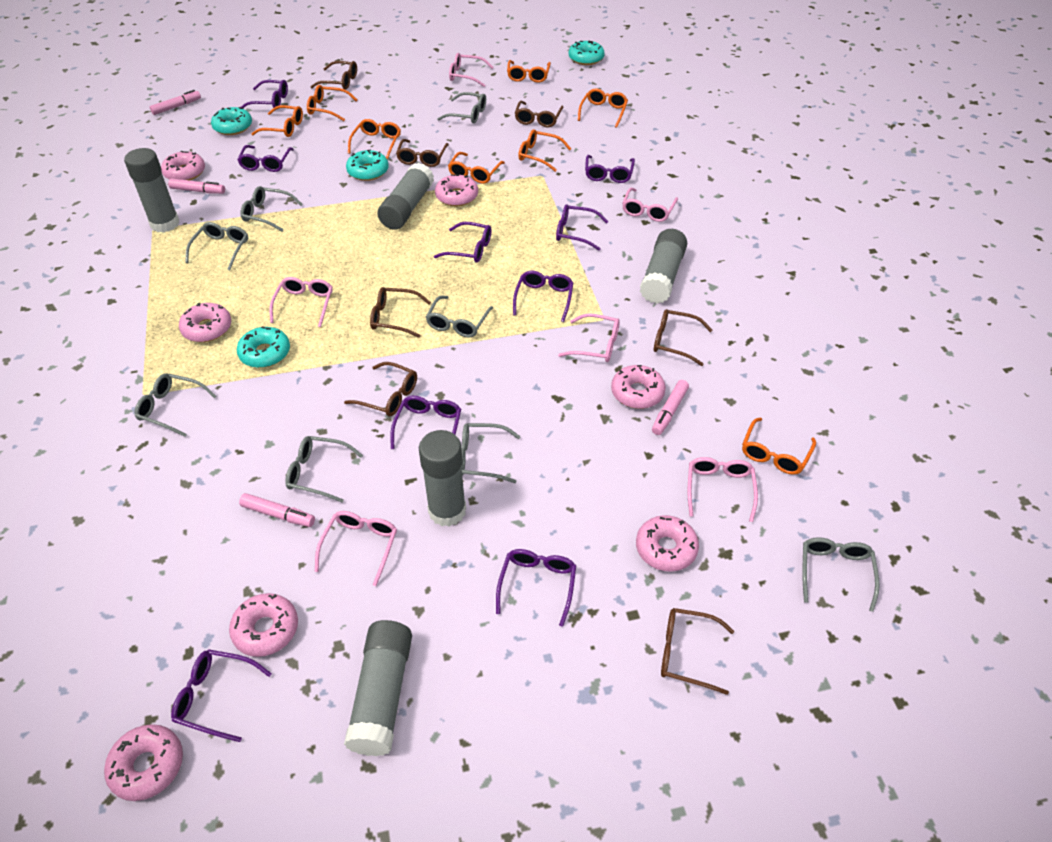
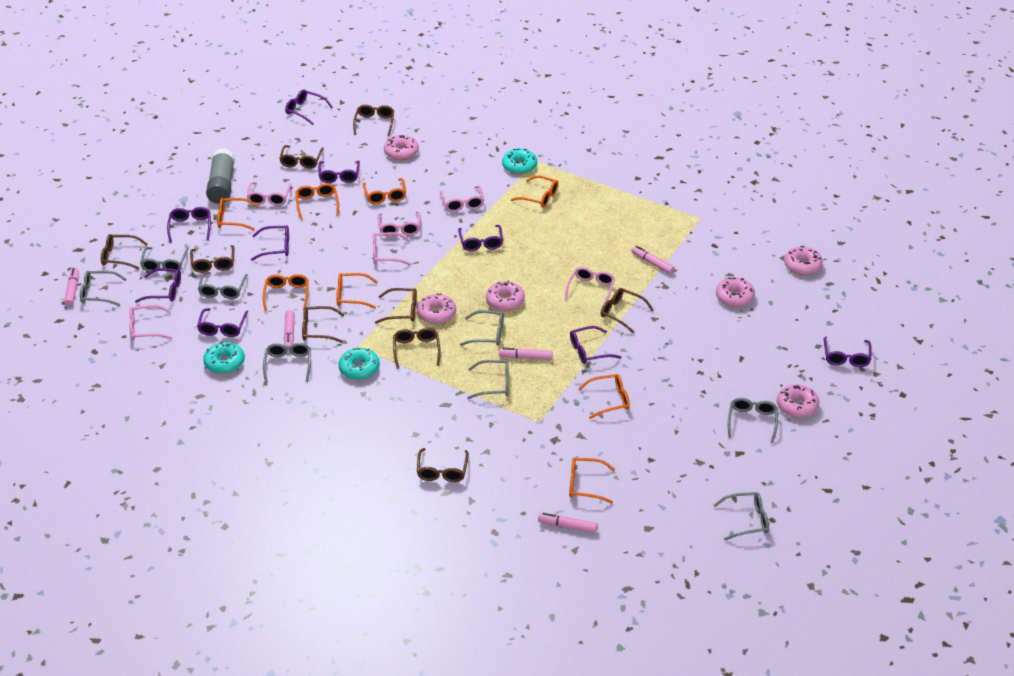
brown glasses: [310,61,357,90] [344,362,417,416] [370,287,431,338] [396,139,449,167] [515,101,563,127] [654,309,712,366] [661,608,734,695] = 7 -> [101,234,148,270] [190,245,234,273] [279,145,324,169] [302,306,345,343] [353,104,394,136] [375,288,417,324] [393,328,441,369] [417,448,469,482] [601,288,654,333] = 9
grey glue stick: [124,148,179,233] [344,620,412,756] [377,163,434,230] [419,430,466,527] [640,229,687,304] = 5 -> [206,148,235,204] = 1
pink donut: [104,724,183,801] [161,151,205,180] [179,303,231,342] [229,593,298,657] [435,174,478,206] [611,365,666,409] [636,515,699,572] = 7 -> [384,135,419,160] [417,293,456,324] [486,280,525,311] [716,277,755,307] [777,384,819,418] [784,245,823,275] = 6
pink marker: [150,90,201,115] [168,178,225,194] [239,493,315,527] [652,380,689,435] = 4 -> [64,268,79,306] [284,310,295,351] [499,348,553,360] [538,513,598,533] [632,246,675,274] = 5
turquoise donut: [211,107,252,135] [237,326,290,368] [346,149,389,181] [569,40,605,65] = 4 -> [203,342,245,374] [339,348,380,380] [502,149,537,174] = 3

